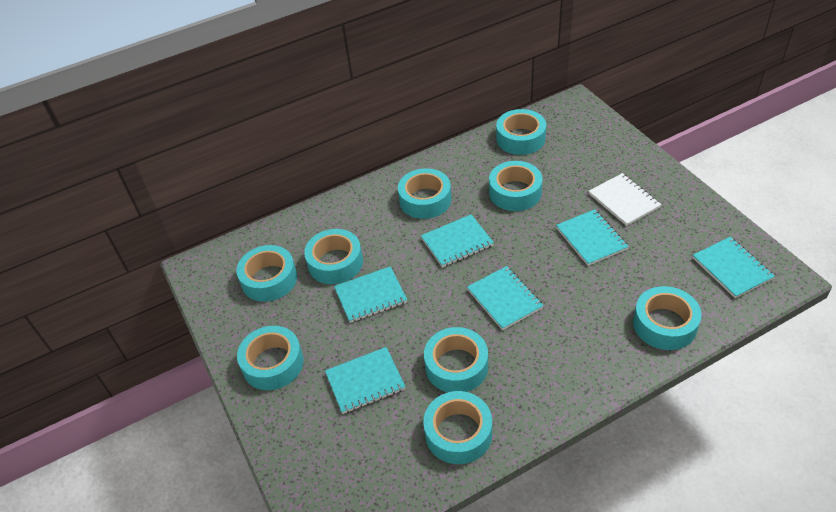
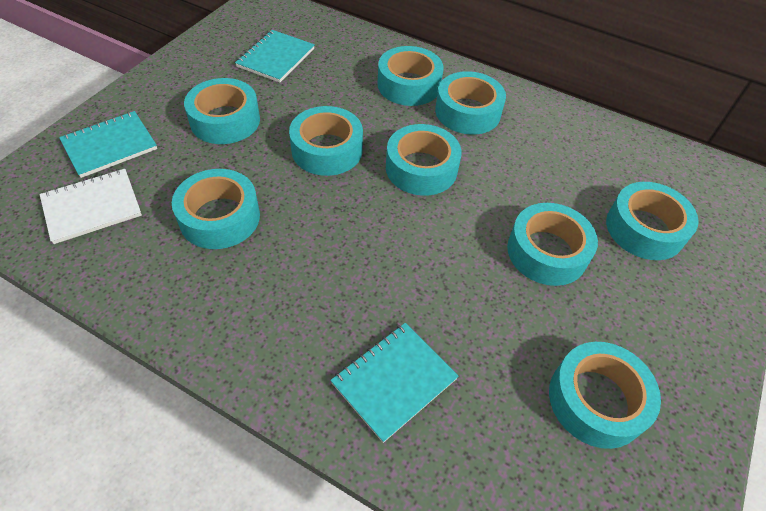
turquoise notebook: [325,347,406,414] [334,266,407,323] [421,215,494,267] [467,266,544,330] [556,209,629,266] [693,237,775,298] = 6 -> [59,111,157,178] [235,30,315,83] [330,323,459,443] = 3

